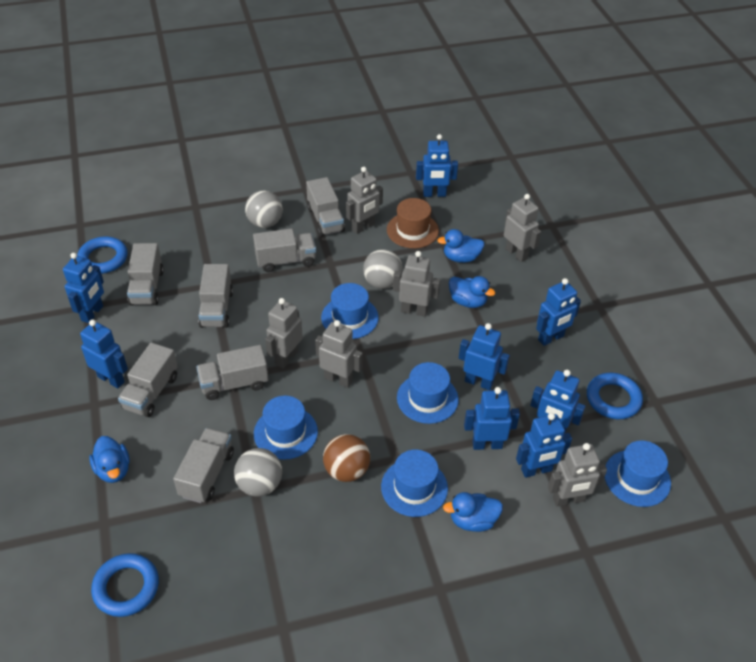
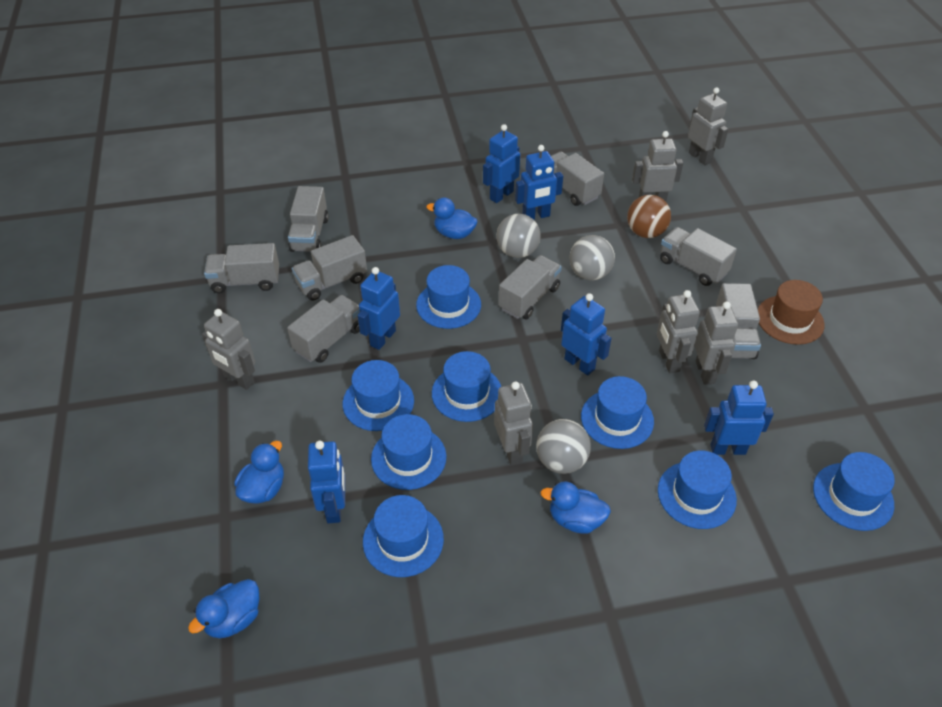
blue hat: [254,396,318,460] [321,283,379,339] [381,450,448,517] [397,362,459,424] [605,440,671,507] = 5 -> [343,360,414,431] [363,495,444,577] [371,414,447,490] [416,265,481,329] [432,351,501,422] [581,376,654,449] [658,450,737,529] [813,452,895,531] = 8
blue ring: [77,236,128,274] [91,553,159,617] [587,373,643,419] = 3 -> none = 0
blue robot: [63,253,104,323] [80,320,128,388] [416,134,458,197] [459,323,510,390] [464,387,520,450] [516,413,572,478] [530,370,586,434] [536,278,581,346] = 8 -> [308,441,345,523] [358,267,400,350] [483,124,520,203] [515,145,563,220] [561,293,612,376] [704,381,774,455] = 6
grey truck: [118,343,178,417] [127,243,164,306] [173,428,234,503] [196,345,269,400] [198,264,233,328] [253,228,316,272] [306,177,345,236] = 7 -> [204,243,279,293] [287,295,360,363] [288,186,329,252] [291,235,367,301] [498,255,562,319] [551,152,604,206] [660,227,737,286] [716,283,761,359] = 8

